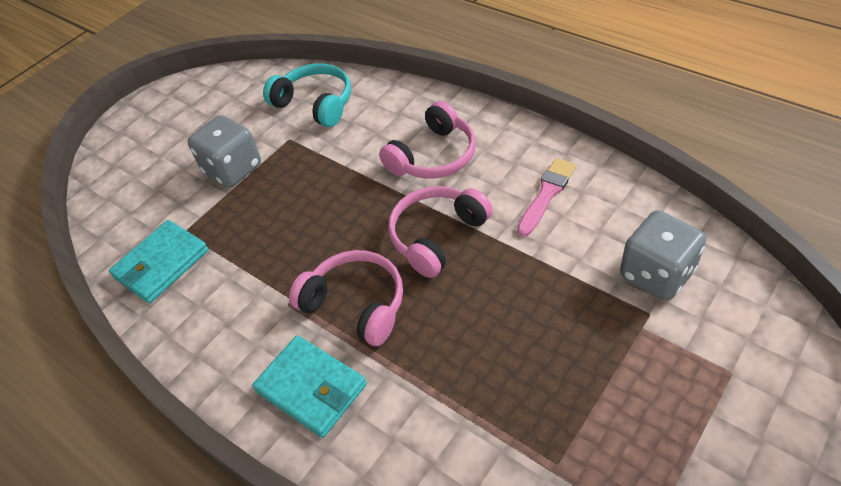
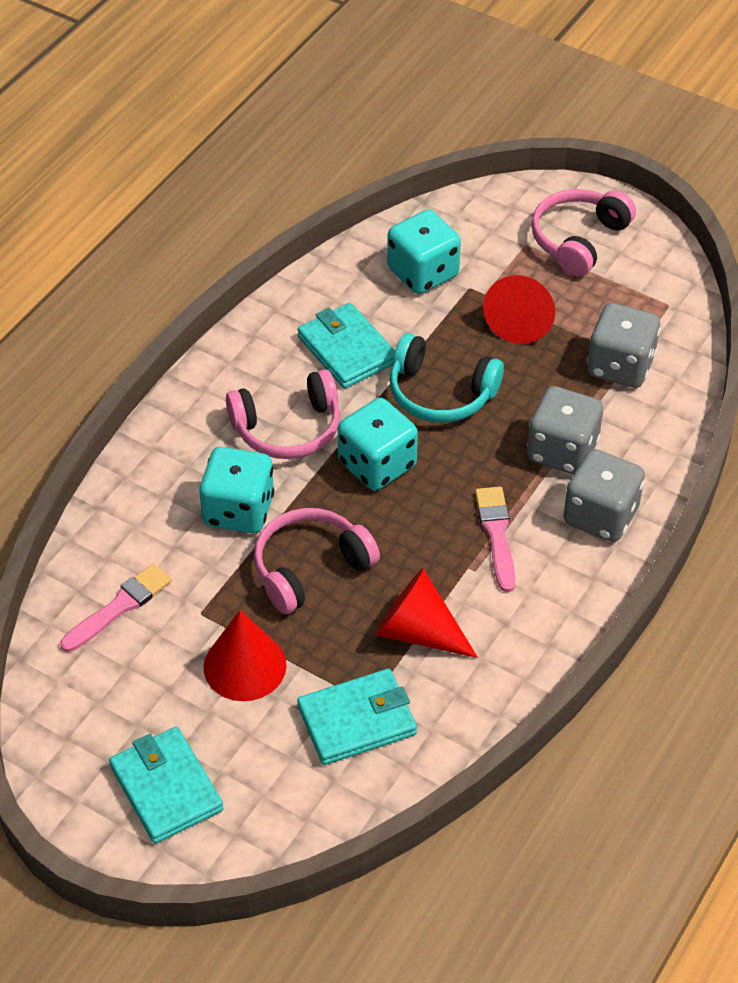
grey dice: [188,115,261,188] [620,210,706,301] = 2 -> [527,386,603,475] [563,449,645,542] [587,303,660,388] = 3
pink brush: [517,158,576,237] = 1 -> [60,563,172,652] [475,487,516,592] = 2
red cone: none = 0 -> [203,610,287,701] [375,568,478,658] [483,275,555,344] = 3
turquoise dice: none = 0 -> [199,447,274,534] [338,398,418,491] [387,210,461,294] = 3
turquoise wallet: [109,220,209,303] [252,335,367,438] = 2 -> [109,727,224,844] [297,303,395,388] [297,669,417,765] = 3

